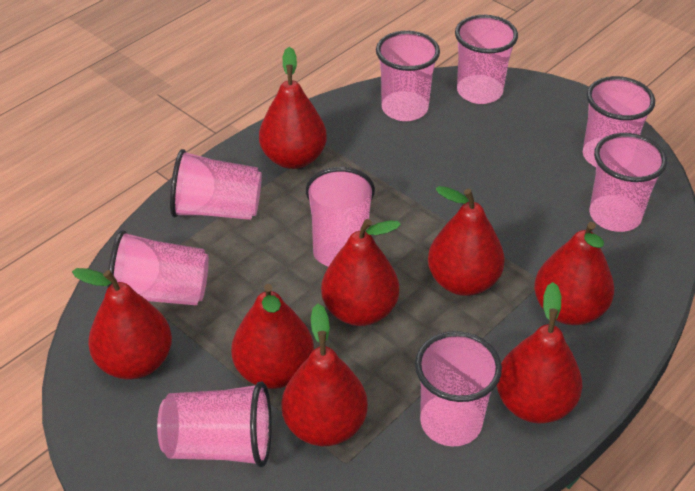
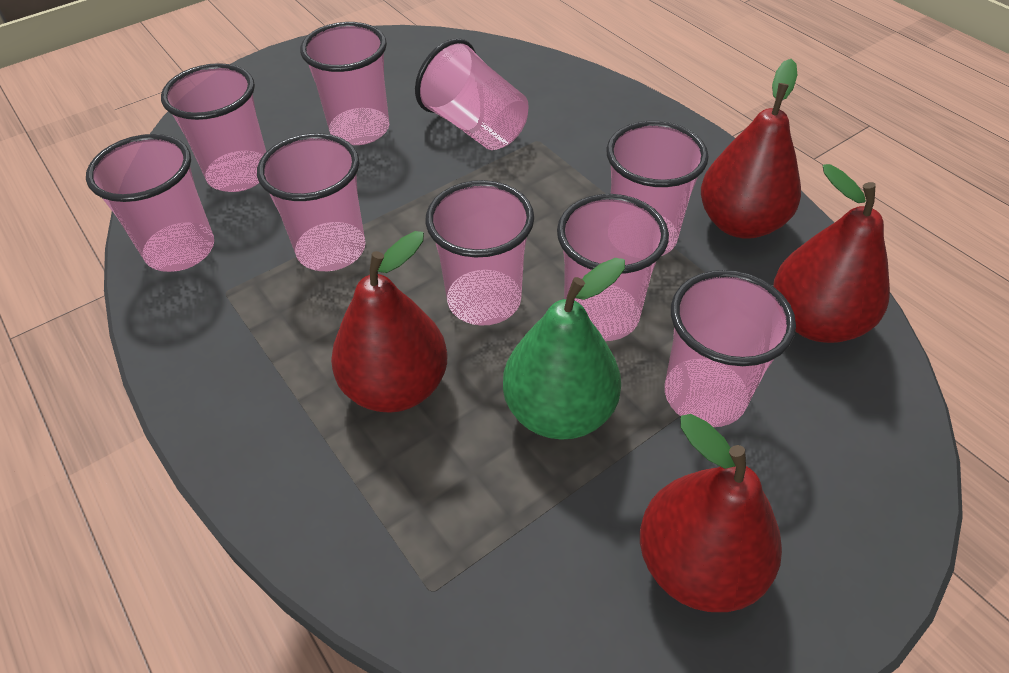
green pear: none = 0 -> [503,258,625,440] = 1
red pear: [72,268,172,379] [231,284,314,389] [259,47,327,169] [281,304,368,446] [321,219,401,326] [428,186,505,296] [496,282,583,423] [534,222,614,325] = 8 -> [331,231,447,413] [640,414,782,612] [701,59,801,239] [773,164,890,343] = 4

